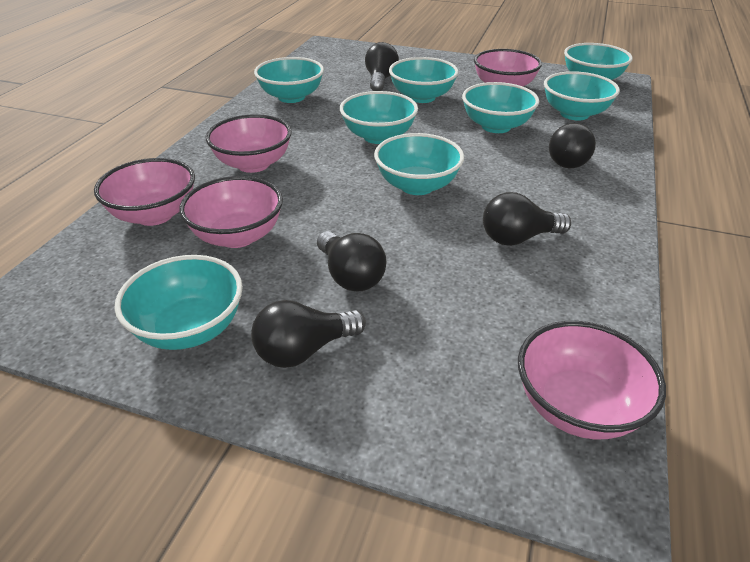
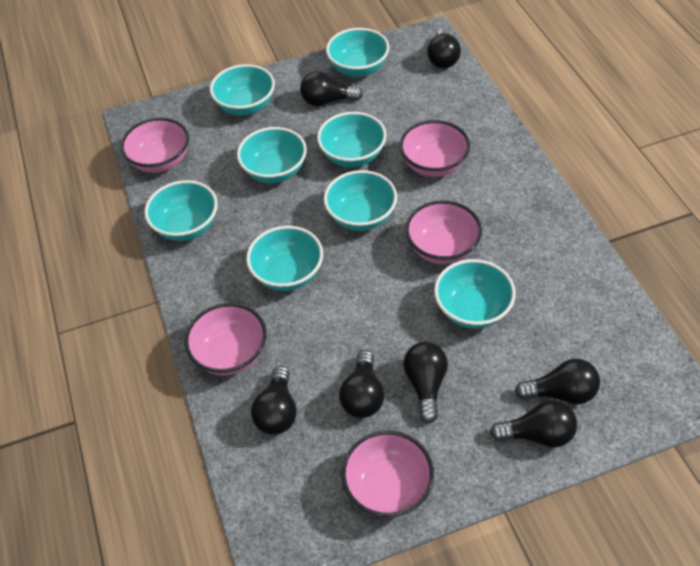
black light bulb: [251,300,366,368] [317,231,386,291] [365,42,399,91] [483,192,571,246] [549,123,596,168] = 5 -> [251,366,297,435] [300,71,363,106] [339,350,384,418] [403,342,448,424] [427,29,461,68] [490,400,577,448] [515,359,600,404] = 7

